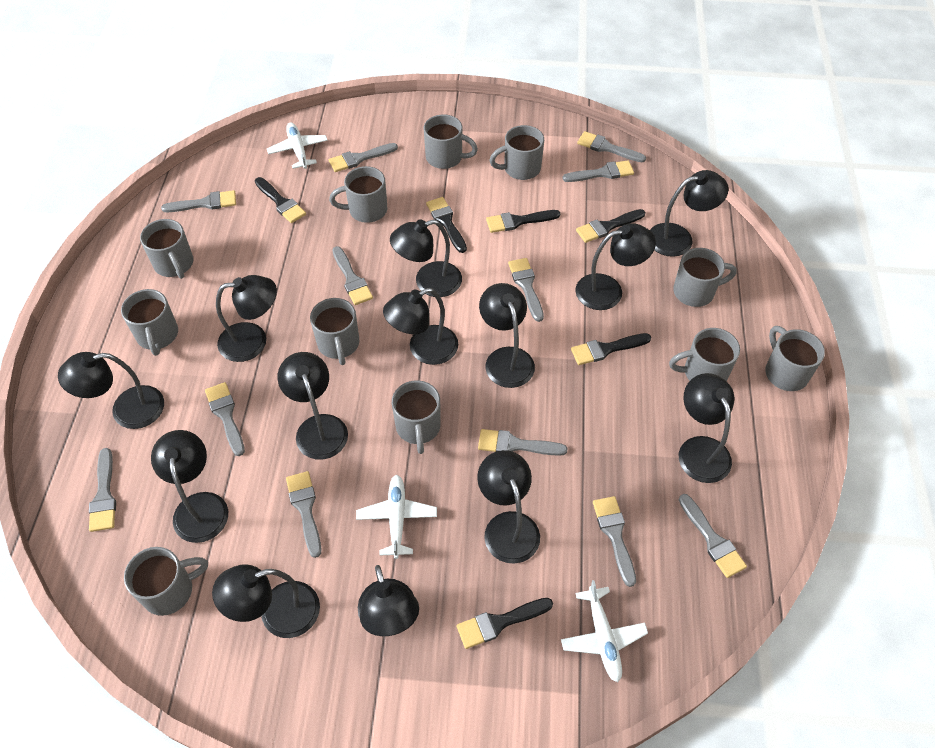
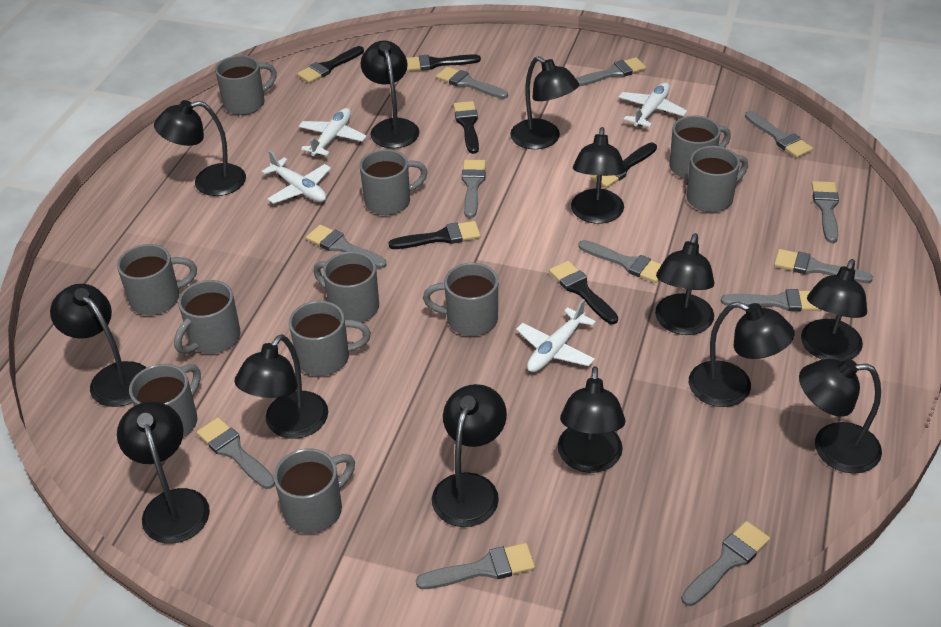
white plane: [267,122,328,169] [356,475,437,559] [561,580,648,682] = 3 -> [261,150,331,204] [298,108,367,156] [516,299,596,372] [618,82,687,127] = 4

